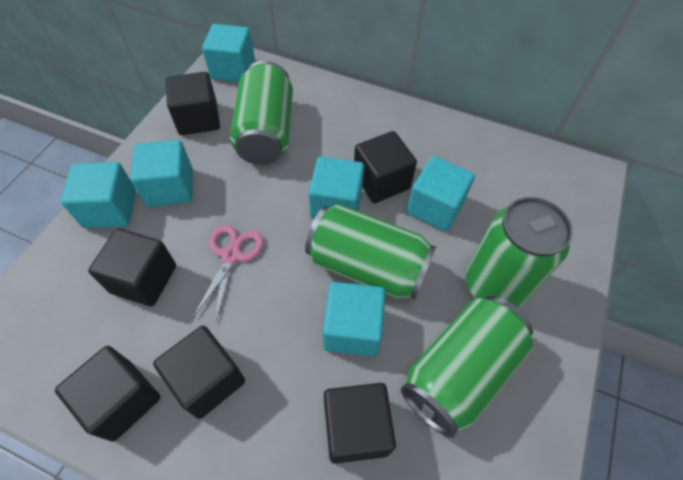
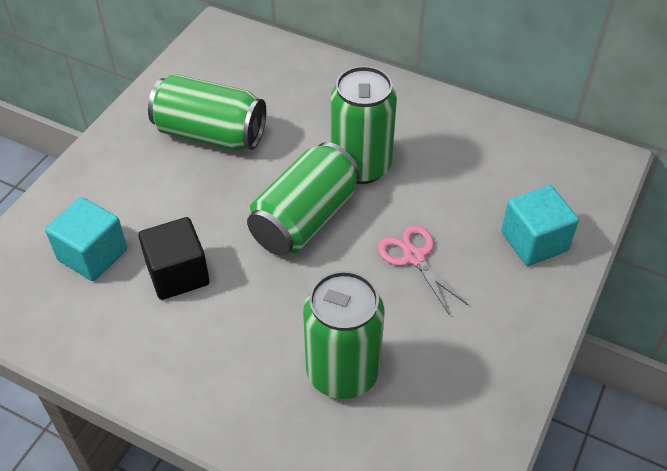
black cube: [55,346,160,442] [88,228,176,306] [153,326,245,419] [166,72,220,135] [324,383,396,464] [354,131,417,203] = 6 -> [138,217,210,300] = 1
turquoise cube: [61,162,136,228] [131,140,193,207] [202,24,255,82] [309,156,364,219] [323,282,385,357] [407,156,475,232] = 6 -> [45,197,127,281] [501,185,579,266] = 2

